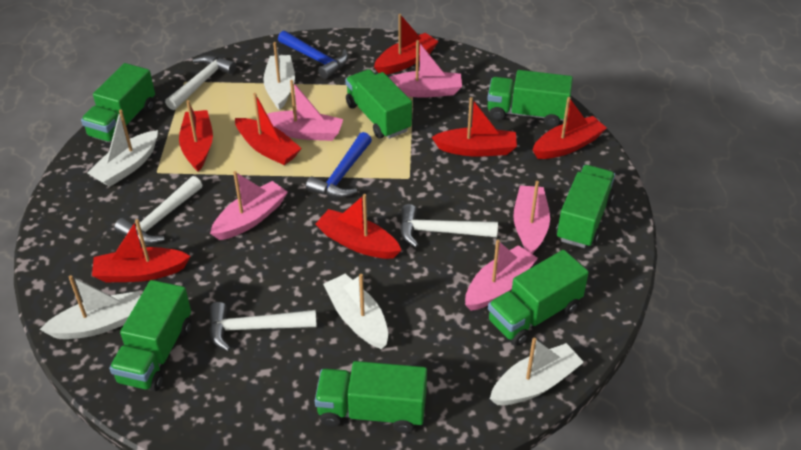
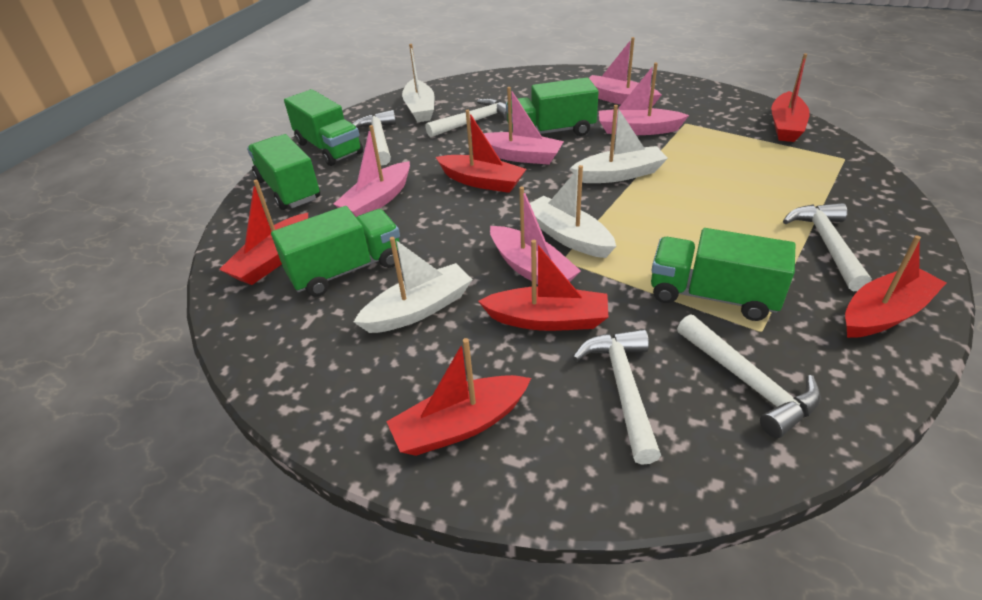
blue hammer: [278,31,348,79] [306,132,372,198] = 2 -> none = 0
green truck: [81,63,155,142] [109,280,191,391] [315,361,427,433] [345,69,412,139] [487,70,573,127] [488,250,589,346] [556,165,615,248] = 7 -> [247,134,320,210] [271,206,400,297] [284,89,363,166] [506,78,599,136] [651,228,795,321] = 5
red boat: [92,219,191,282] [179,100,213,171] [235,93,302,165] [315,194,402,259] [374,14,439,75] [431,97,517,156] [532,97,607,159] = 7 -> [219,180,308,285] [386,338,531,456] [436,110,526,193] [478,240,608,331] [771,53,810,142] [845,236,946,338] = 6
white boat: [39,275,141,339] [87,110,158,187] [263,42,295,110] [323,274,388,349] [490,338,584,405] = 5 -> [354,237,473,333] [402,44,434,122] [530,165,616,258] [570,105,668,183] = 4
white hammer: [114,176,202,244] [165,55,236,110] [209,302,317,352] [400,204,498,248] = 4 -> [352,110,396,165] [425,98,507,137] [572,329,661,465] [677,314,821,438] [783,203,872,291] = 5

